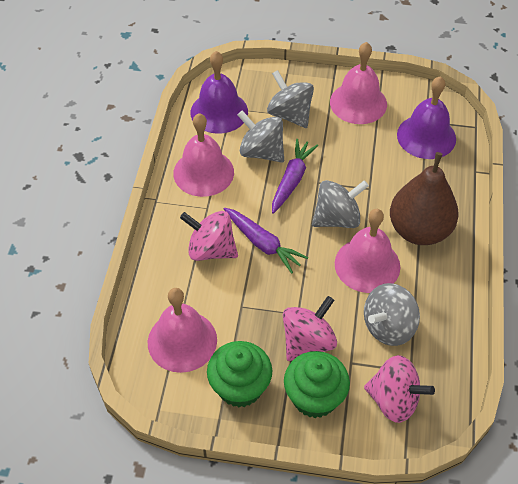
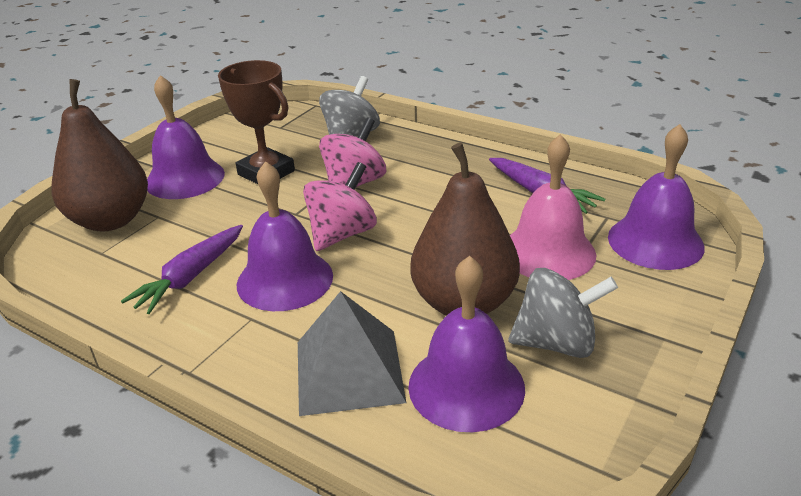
brown pear: [390,152,459,245] = 1 -> [52,79,148,232] [410,143,520,316] = 2
brown trophy: none = 0 -> [218,60,295,184] = 1
green cupcake: [207,341,272,407] [284,351,350,418] = 2 -> none = 0
grey pyramid: none = 0 -> [298,291,406,416] = 1
grey spinning top: [238,110,284,163] [267,70,314,128] [312,180,369,228] [364,283,420,346] = 4 -> [319,76,380,137] [509,268,618,358] = 2
pink bell: [148,288,217,373] [173,113,234,197] [330,42,387,124] [335,209,400,293] = 4 -> [510,134,596,280] = 1
pink spinning top: [180,211,238,261] [283,296,337,361] [364,355,435,423] = 3 -> [303,162,377,251] [319,118,386,187] = 2
purple bell: [191,51,248,134] [397,76,456,159] = 2 -> [147,75,225,199] [237,161,333,311] [408,256,525,432] [608,124,705,270] = 4

